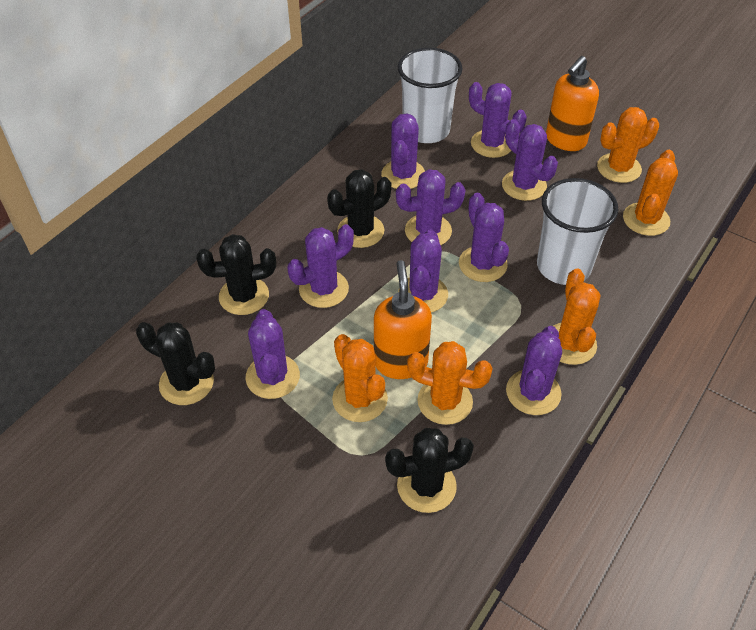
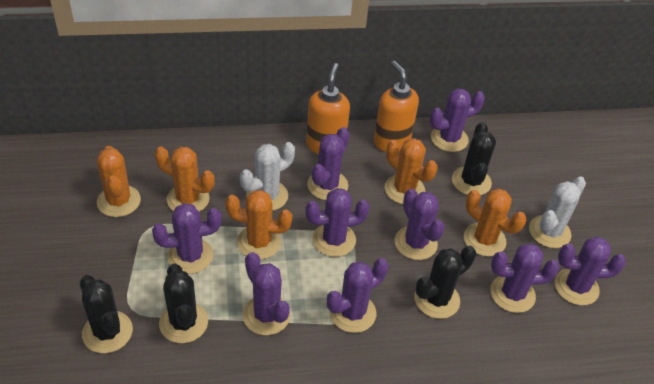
white cactus: none = 0 -> [240,142,295,211] [529,176,586,248] = 2
white cup: [398,48,462,143] [537,178,618,285] = 2 -> none = 0

